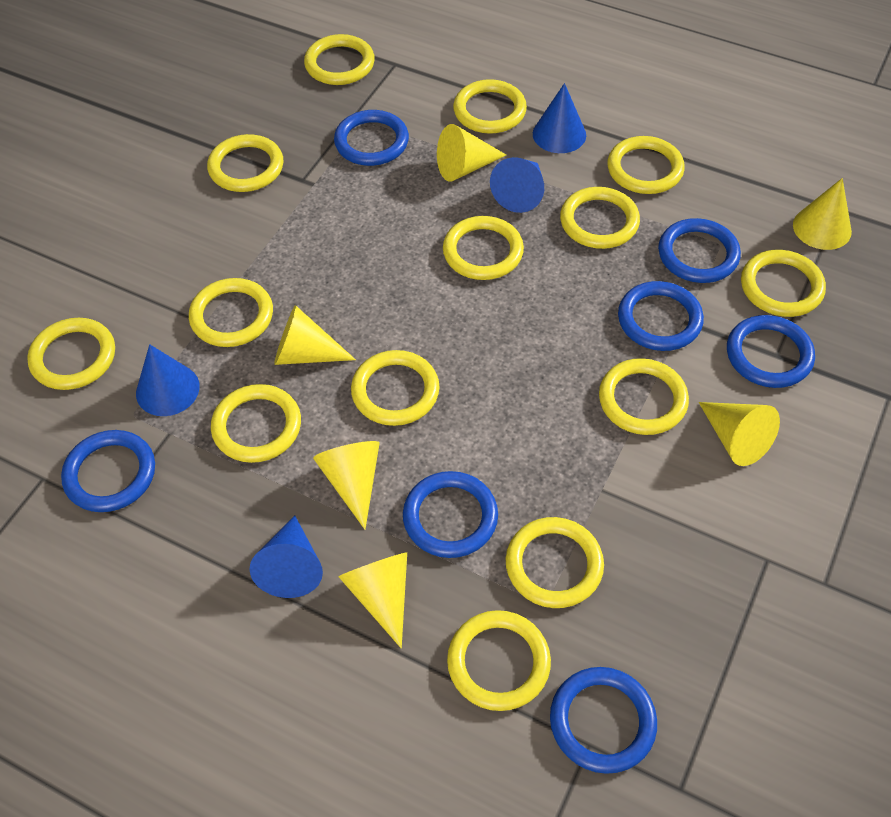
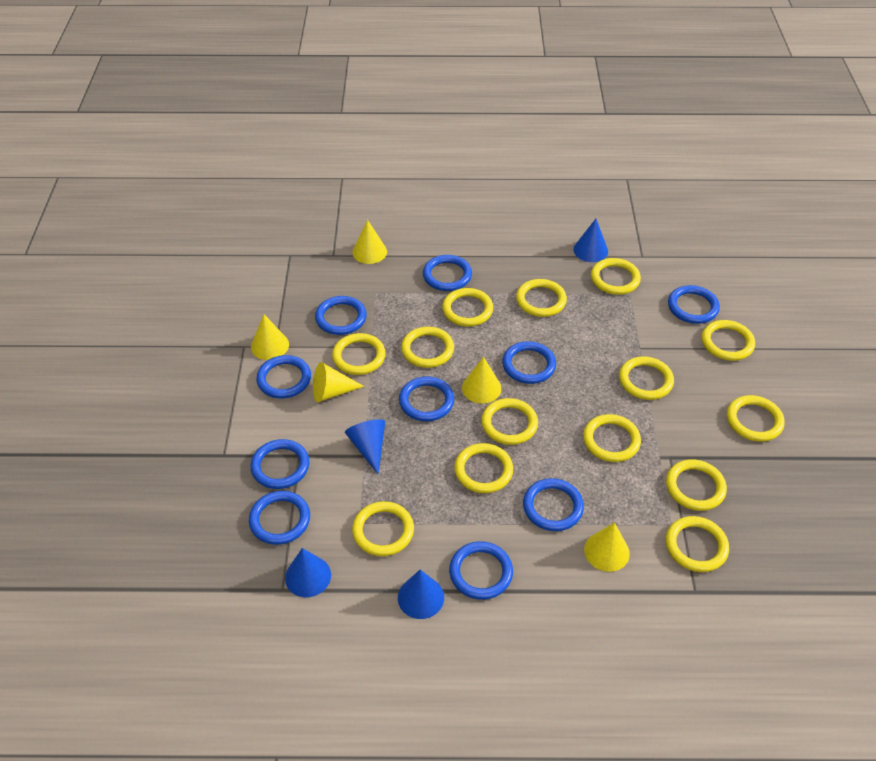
blue ring: [61,430,155,512] [334,110,409,166] [403,471,498,558] [550,667,657,774] [618,281,704,351] [658,218,741,283] [727,315,815,388] = 7 -> [249,491,310,545] [250,439,310,489] [256,355,311,398] [315,296,367,335] [399,376,454,421] [423,255,472,291] [449,541,513,600] [502,341,556,384] [523,478,584,531] [668,285,720,324] = 10
yellow cone: [274,305,356,365] [313,441,380,529] [339,552,407,648] [437,124,506,182] [699,402,780,466] [793,178,852,250] = 6 -> [251,314,289,360] [313,362,364,402] [352,220,387,264] [462,357,501,404] [584,522,630,572] = 5

